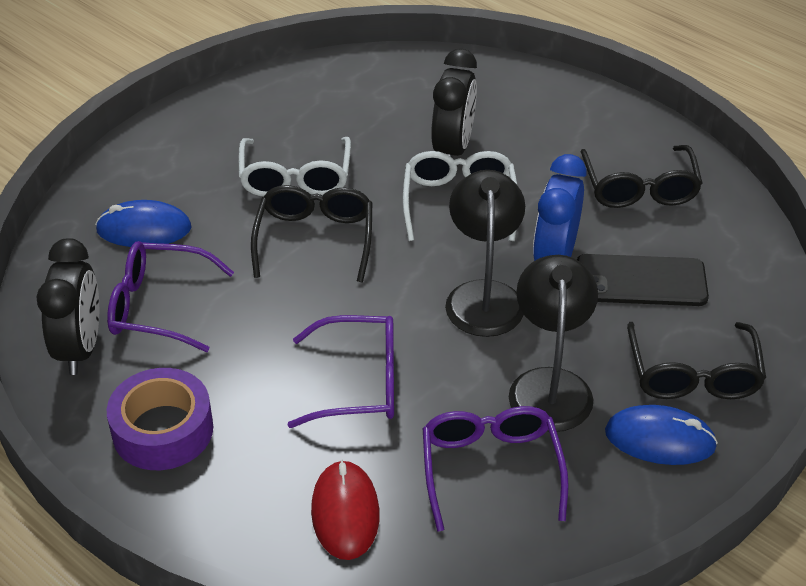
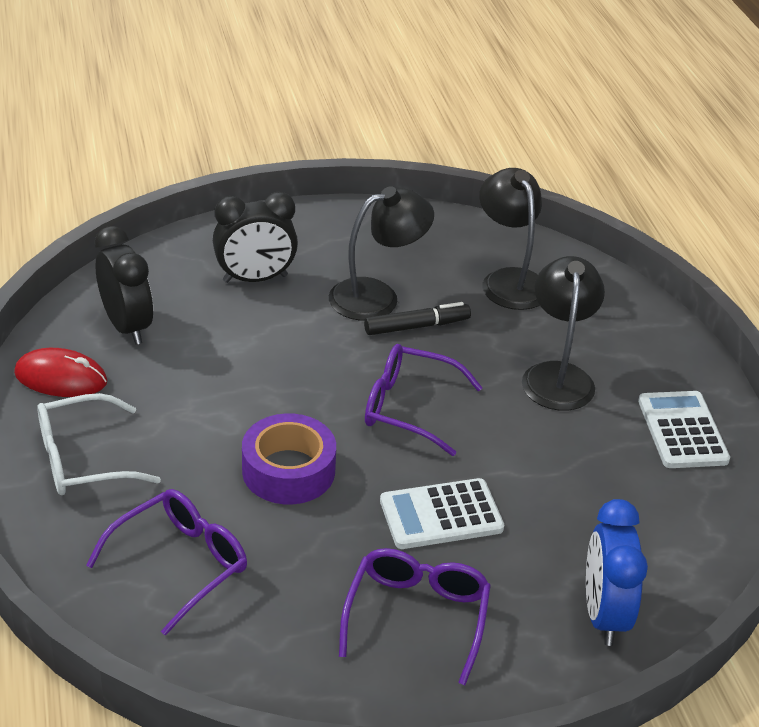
black glasses: [251,185,372,282] [581,145,702,208] [627,322,766,399] = 3 -> none = 0
black lamp: [445,170,525,337] [509,255,598,432] = 2 -> [329,186,434,321] [479,168,542,310] [522,256,605,411] = 3
black marker: none = 0 -> [364,302,471,335] = 1
black phone: [577,254,709,306] = 1 -> none = 0
blue mouse: [95,200,191,247] [605,405,718,465] = 2 -> none = 0
white calculator: none = 0 -> [380,478,504,549] [638,391,730,468] = 2
white glasses: [239,137,351,197] [403,151,518,241] = 2 -> [37,393,161,495] = 1

